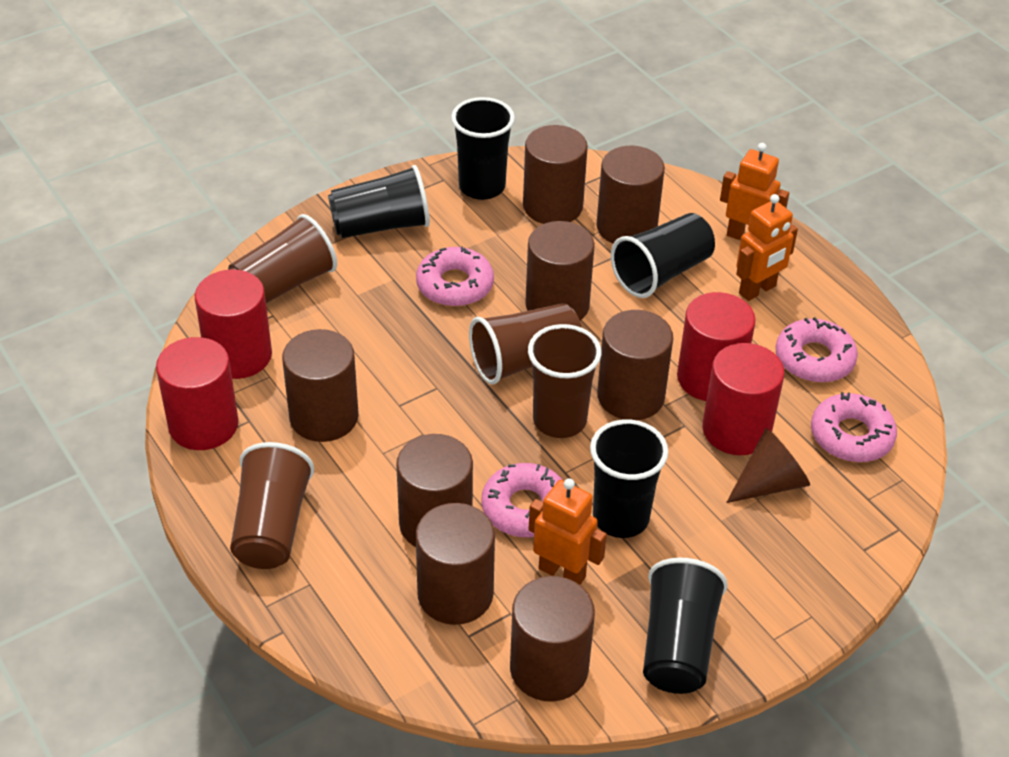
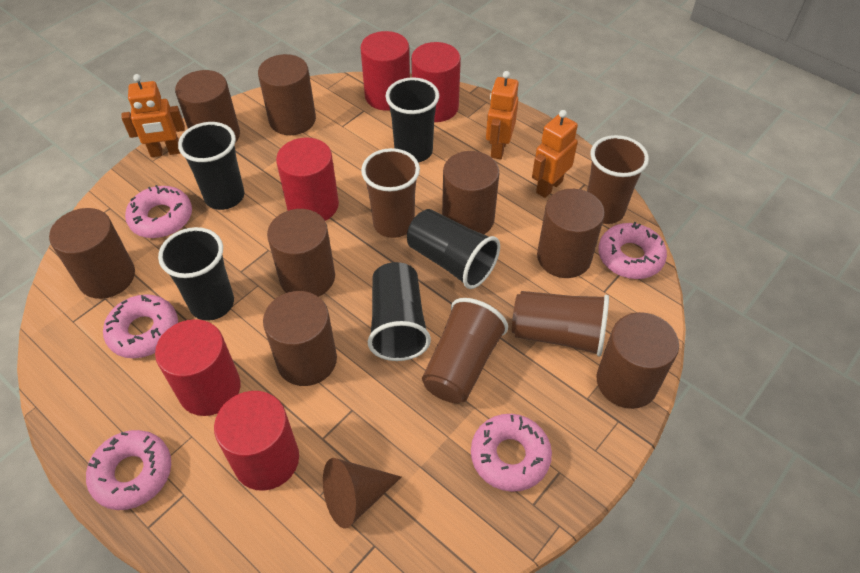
pink donut: [416,246,494,307] [482,463,562,537] [776,317,858,383] [811,392,897,462] = 4 -> [86,430,171,510] [103,294,178,358] [125,185,192,238] [471,414,552,492] [598,222,667,279] = 5
red cylinder: [156,337,239,450] [195,269,272,379] [677,292,756,401] [702,343,784,455] = 4 -> [155,319,241,416] [214,391,299,491] [276,138,339,221] [361,31,410,111] [411,42,461,122] = 5

